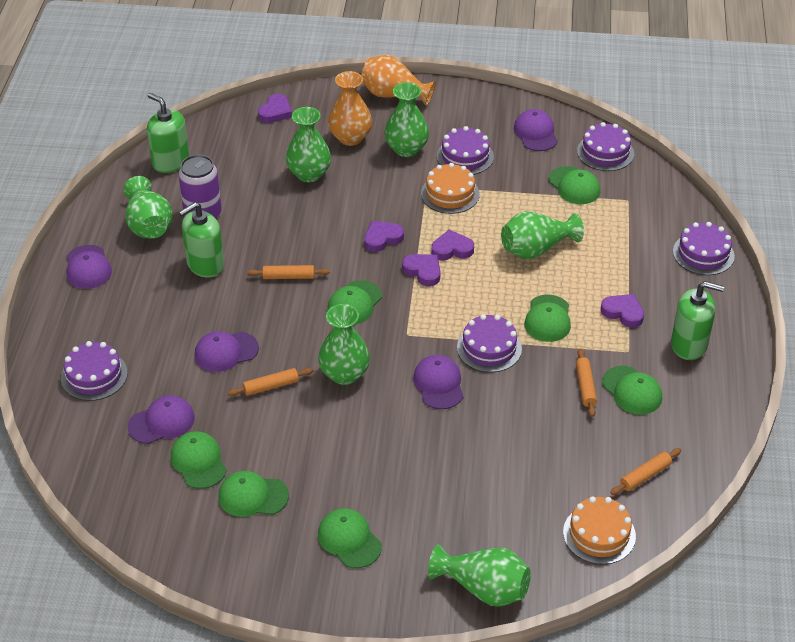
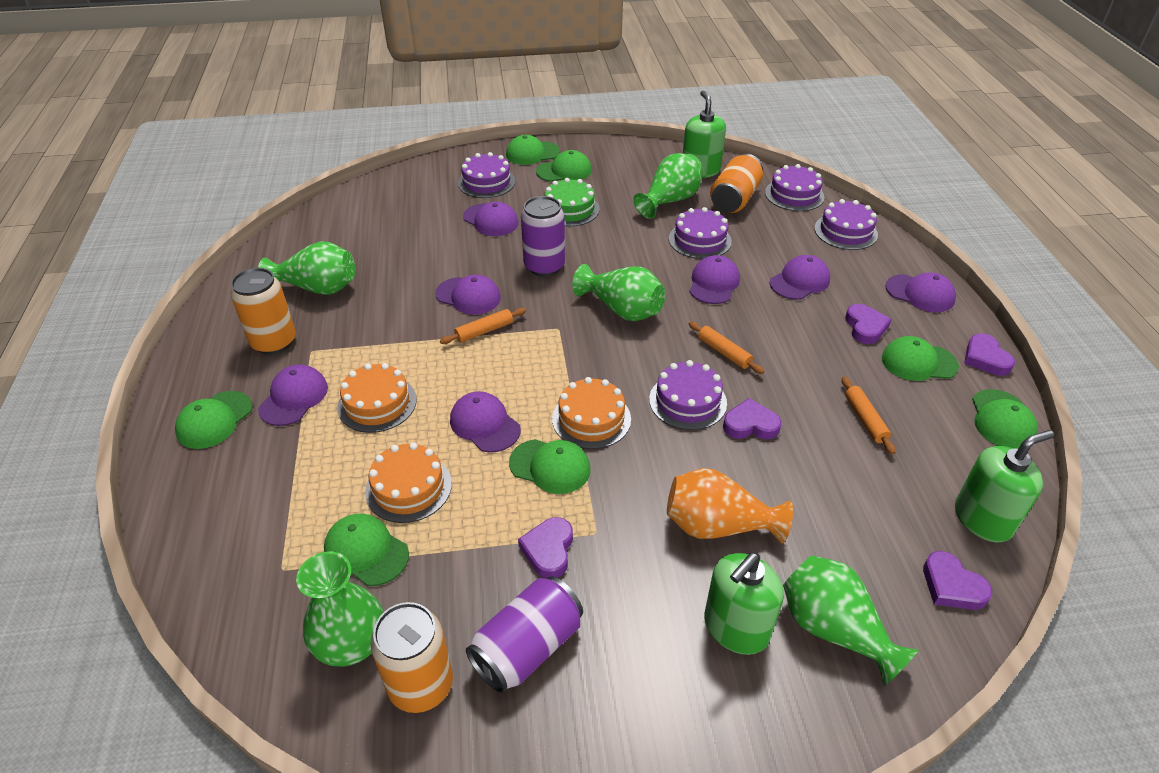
green cake: none = 0 -> [545,178,600,226] = 1
green vase: [123,176,173,239] [286,107,331,182] [318,304,370,385] [384,82,429,157] [428,544,531,607] [501,211,584,259] = 6 -> [258,241,355,295] [296,551,384,666] [572,264,665,321] [633,153,703,219] [783,555,919,686] = 5
orange cake: [421,163,480,214] [563,496,636,565] = 2 -> [338,363,417,433] [365,442,452,523] [552,377,631,449] = 3
orange can: none = 0 -> [231,268,296,355] [371,602,453,713] [710,154,763,213] = 3
orange rolling pin: [228,368,313,396] [247,265,330,279] [576,348,597,417] [610,448,681,495] = 4 -> [440,308,526,344] [689,321,764,374] [842,377,896,455] = 3
orange vase: [328,71,372,146] [361,55,436,106] = 2 -> [667,468,793,544] = 1
purple can: [178,154,222,218] = 1 -> [466,576,583,693] [521,196,565,277] = 2
purple cap: [66,245,112,289] [128,395,195,444] [195,331,259,372] [413,355,464,409] [514,109,558,151] = 5 -> [258,365,328,426] [435,275,501,314] [450,391,521,452] [463,202,519,236] [689,255,740,304] [770,255,830,300] [885,273,956,312] = 7

